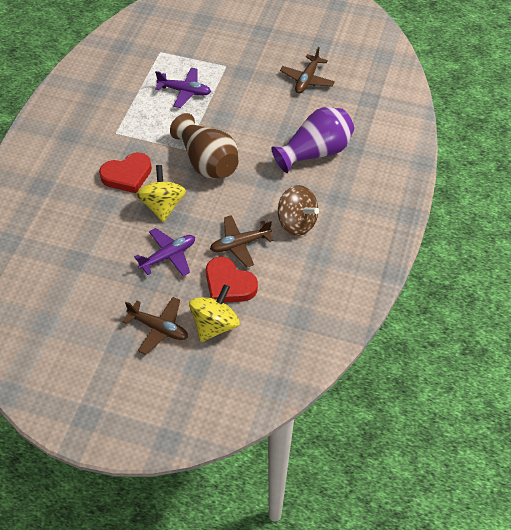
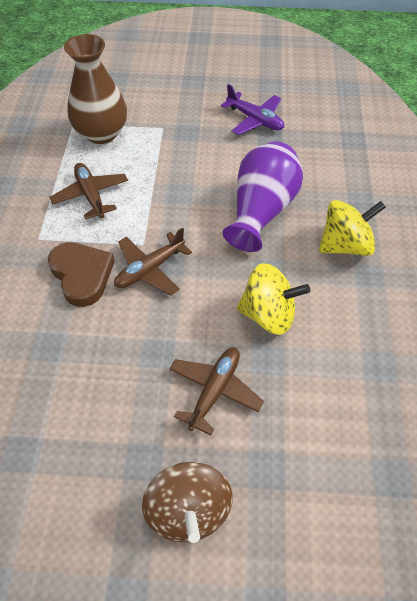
brown heart: none = 0 -> [48,242,115,307] = 1
purple plane: [134,228,195,276] [155,68,211,108] = 2 -> [221,84,284,135] = 1
red heart: [99,152,152,193] [206,257,258,303] = 2 -> none = 0

